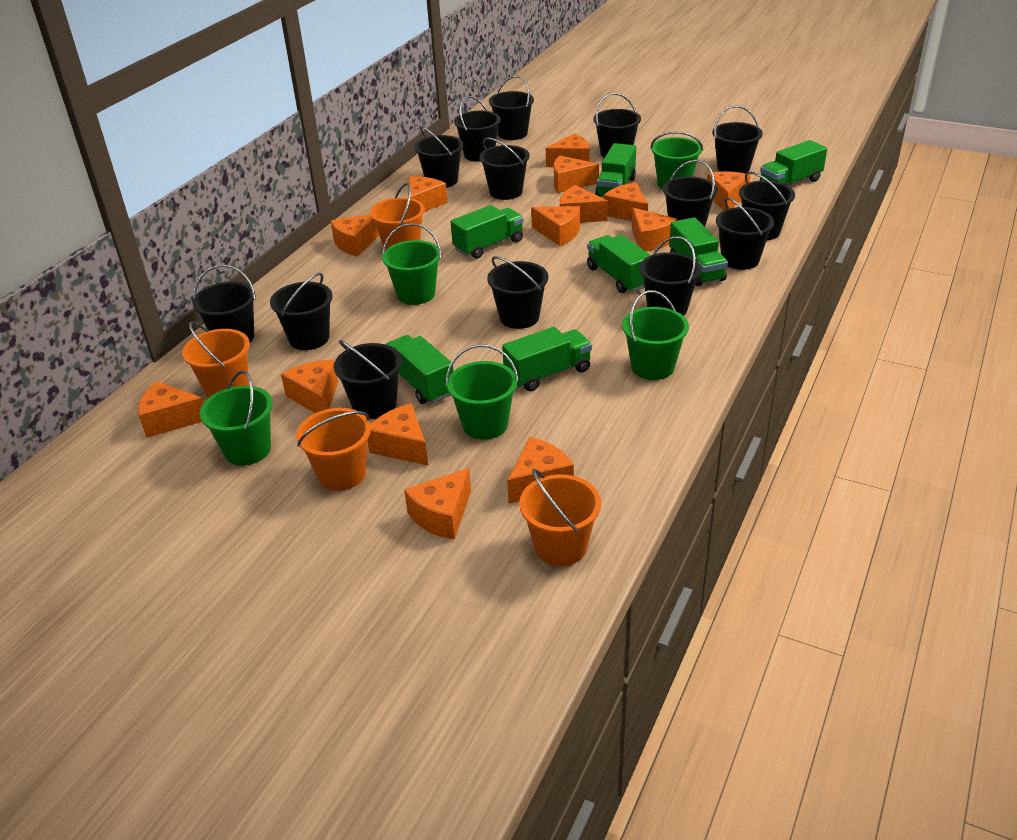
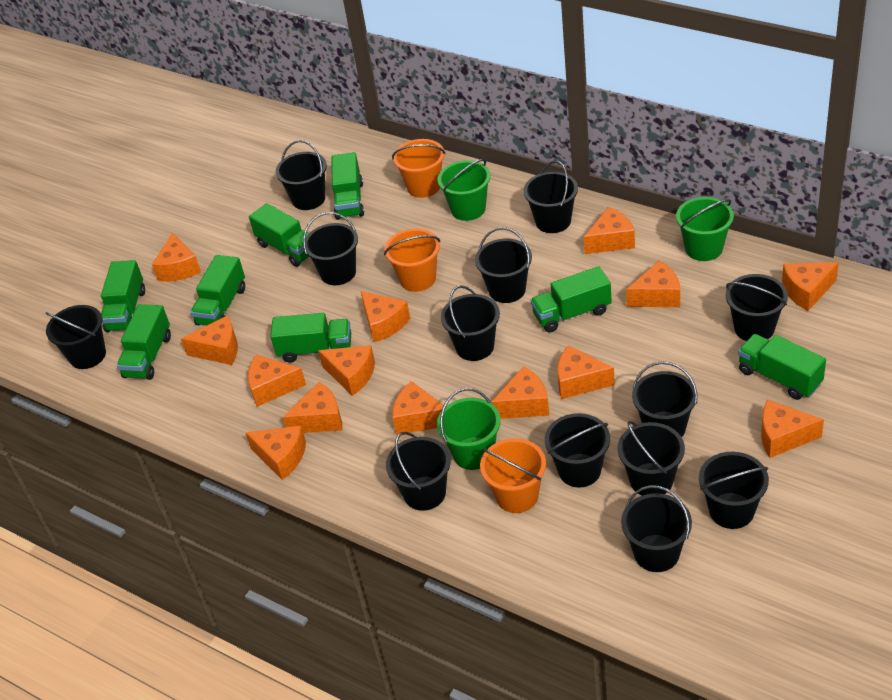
black bucket: [193,265,256,342] [270,273,333,350] [334,340,402,419] [414,126,463,188] [454,96,501,161] [479,137,530,200] [487,256,549,329] [489,75,534,140] [593,93,641,158] [639,236,701,316] [663,160,718,227] [712,105,763,174] [716,197,774,270] [739,172,795,240] = 14 -> [45,305,106,369] [276,140,327,210] [303,212,358,285] [386,432,451,511] [441,285,500,361] [475,227,532,303] [524,160,578,233] [545,413,610,487] [618,421,685,496] [621,485,692,572] [632,361,698,437] [699,452,769,529] [726,274,788,341] = 13
green bucket: [200,370,273,466] [382,223,441,305] [446,344,519,440] [622,290,689,380] [650,131,703,190] = 5 -> [437,388,501,470] [438,159,491,221] [676,197,734,261] = 3
green truck: [386,335,453,404] [451,205,524,259] [502,327,592,392] [587,235,651,293] [595,143,636,197] [669,217,728,286] [759,140,827,186] = 7 -> [101,260,145,332] [117,304,171,380] [191,255,245,326] [249,203,309,267] [270,313,351,363] [331,152,364,220] [531,266,612,332] [738,334,826,400] = 8
orange bucket: [182,321,250,398] [296,408,371,491] [370,183,425,249] [519,469,601,566] = 4 -> [384,228,440,292] [392,139,446,198] [480,438,546,513] = 3

